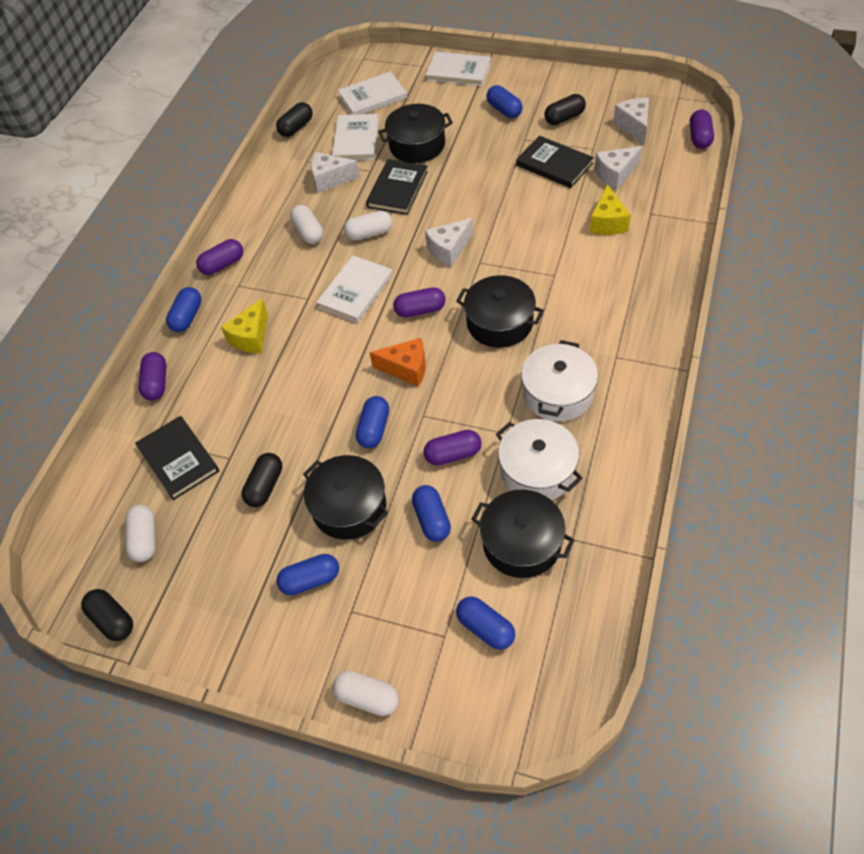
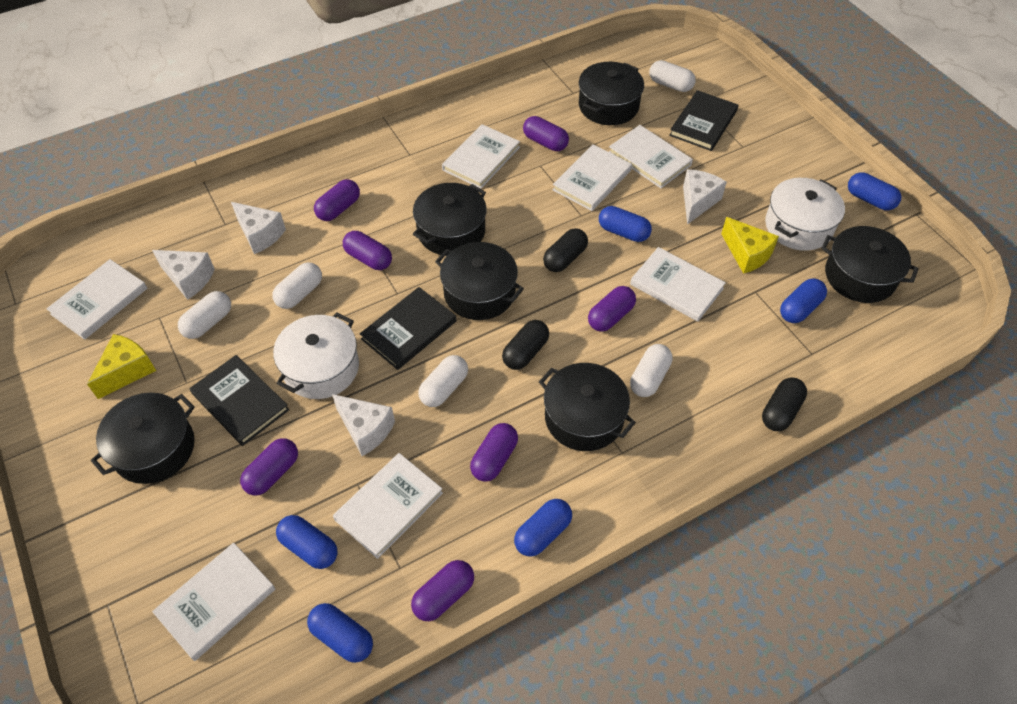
black capsule: [81,589,133,641] [242,453,282,507] [276,102,313,137] [544,94,586,125] = 4 -> [502,320,549,370] [543,228,588,272] [762,378,807,431] = 3
black pot: [303,455,388,540] [378,104,453,163] [456,275,544,348] [471,489,574,578] = 4 -> [91,393,195,484] [413,183,487,256] [435,242,524,320] [539,363,636,451] [579,62,644,125] [821,226,919,303] = 6
orange cheese: [369,338,426,387] = 1 -> none = 0
purple capsule: [139,352,166,401] [196,239,243,275] [393,287,446,318] [423,430,482,466] [690,109,714,149] = 5 -> [240,438,298,495] [314,179,360,221] [343,231,392,270] [411,560,474,621] [470,423,518,482] [523,116,569,151] [588,286,636,332] = 7
white book: [316,255,393,323] [332,114,379,161] [337,71,407,115] [426,52,491,86] = 4 -> [47,259,147,340] [152,543,275,661] [333,453,443,559] [442,124,520,189] [553,144,632,211] [609,125,693,188] [630,247,726,321] = 7
white capsule: [125,505,156,562] [290,205,323,244] [333,671,399,716] [344,211,392,240] = 4 -> [178,291,231,339] [272,262,322,309] [418,355,468,407] [630,344,673,397] [649,60,696,92] = 5

